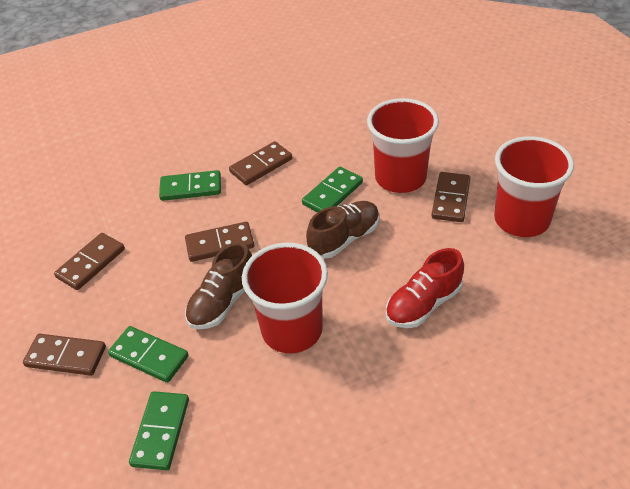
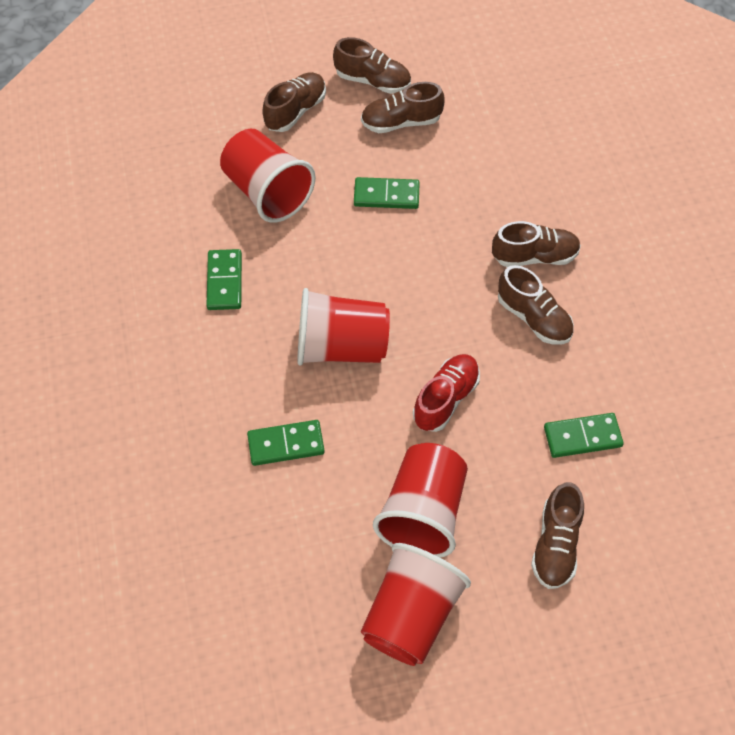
brown domino: [23,334,106,376] [54,233,125,290] [185,222,254,262] [229,141,293,185] [431,172,471,222] = 5 -> none = 0
brown shoe: [185,242,252,329] [306,201,379,258] = 2 -> [262,72,326,132] [333,37,411,94] [361,82,444,133] [492,221,581,267] [498,265,574,345] [531,482,584,589] = 6
red cup: [242,243,328,353] [367,98,439,193] [494,136,574,237] = 3 -> [220,129,316,223] [297,288,390,366] [361,543,471,666] [373,443,468,558] = 4

